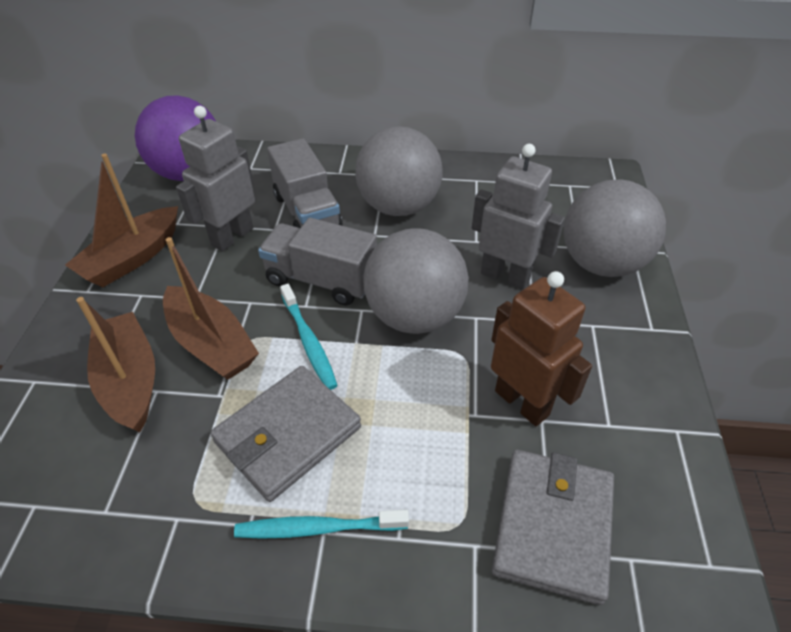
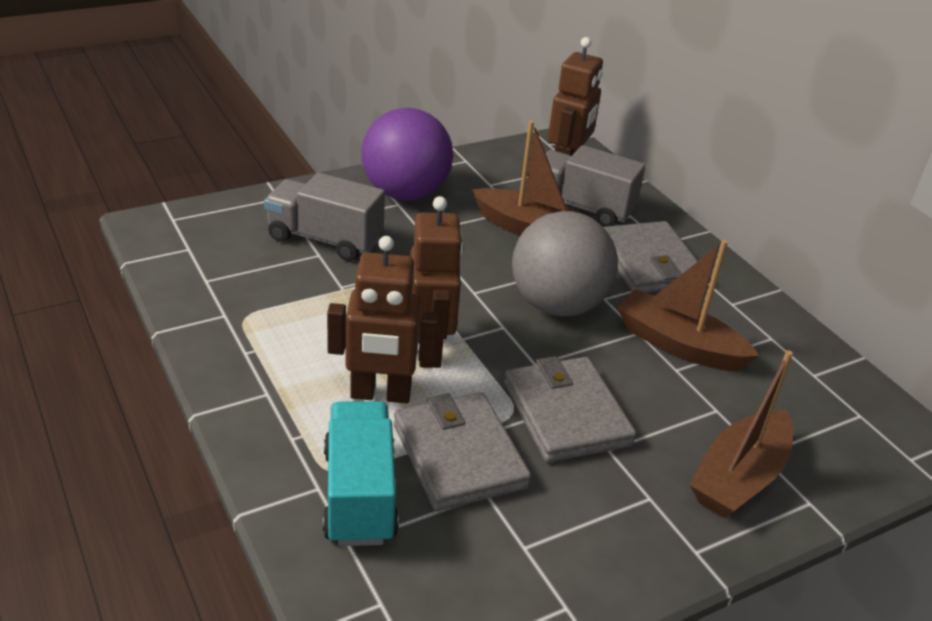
brown robot: [491,271,592,426] = 1 -> [327,236,439,403] [410,196,463,368] [548,37,603,156] = 3
grey ball: [355,126,443,216] [363,229,469,334] [563,179,666,277] = 3 -> [512,211,618,316] = 1
grey robot: [176,106,255,252] [472,144,565,290] = 2 -> none = 0
grey wallet: [210,366,361,502] [492,450,614,605] = 2 -> [394,392,531,511] [504,356,636,463] [603,221,697,293] = 3
turquoise toothbrush: [234,510,409,539] [280,284,338,390] = 2 -> none = 0
turquoise truck: none = 0 -> [323,401,399,546] = 1

